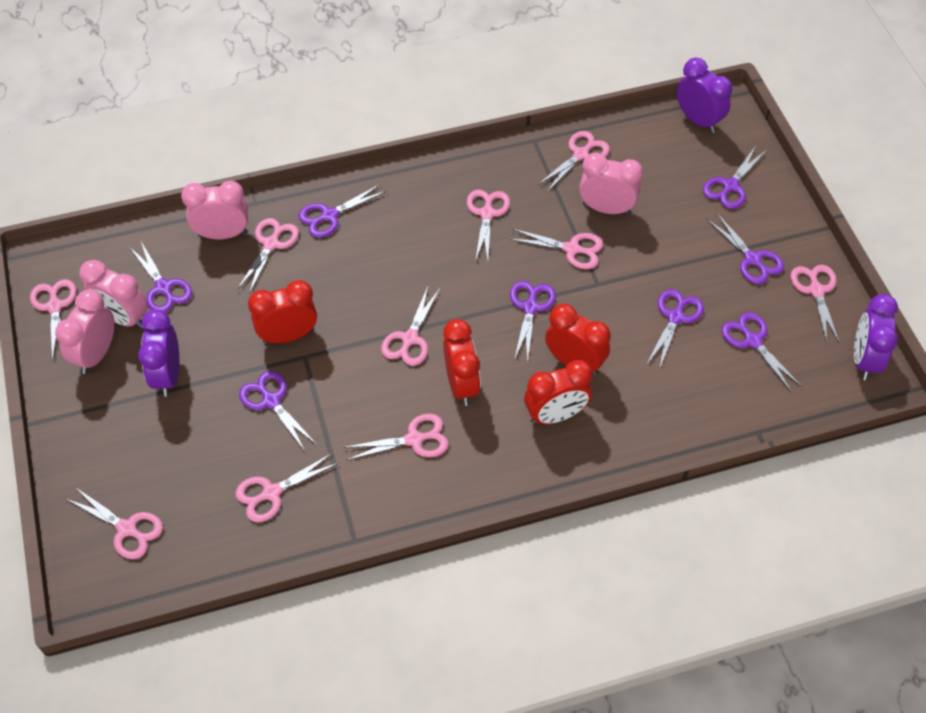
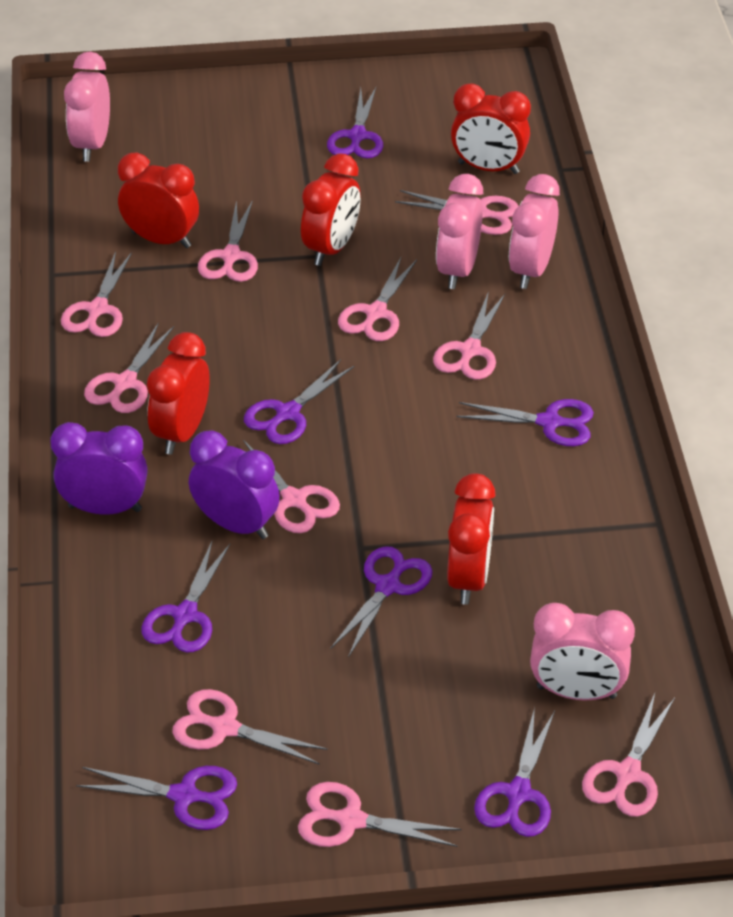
purple clock: [138,309,179,397] [677,58,732,133] [854,294,898,380] = 3 -> [50,422,148,515] [189,430,280,539] = 2
purple scissors: [130,242,192,313] [239,371,317,451] [298,184,386,238] [510,281,556,363] [647,289,704,370] [703,146,767,209] [707,214,784,284] [722,312,802,392] = 8 -> [76,766,237,830] [142,542,230,653] [244,359,355,444] [327,87,383,158] [331,546,433,658] [457,399,594,446] [474,707,555,837] = 7
red clock: [248,280,317,344] [443,319,481,406] [524,360,593,424] [545,304,611,376] = 4 -> [118,152,199,248] [147,332,210,455] [301,153,360,266] [447,473,496,605] [451,83,531,174] = 5

